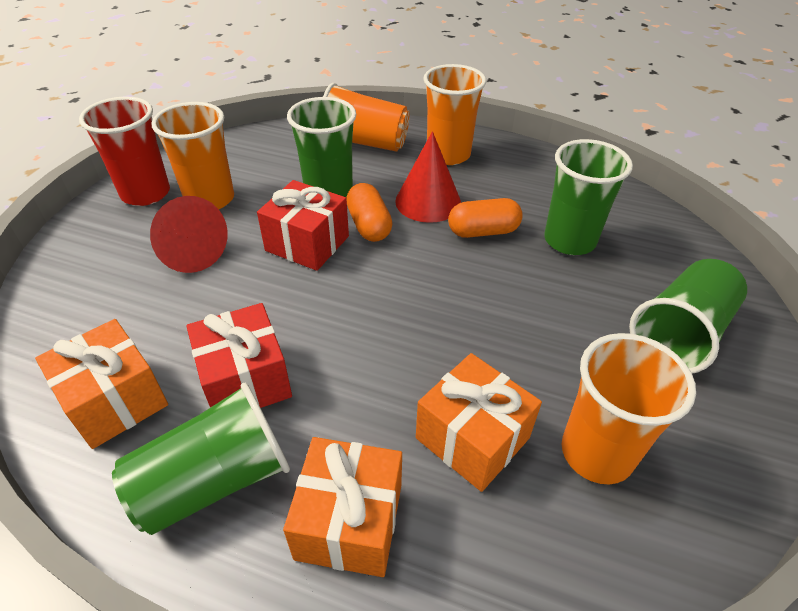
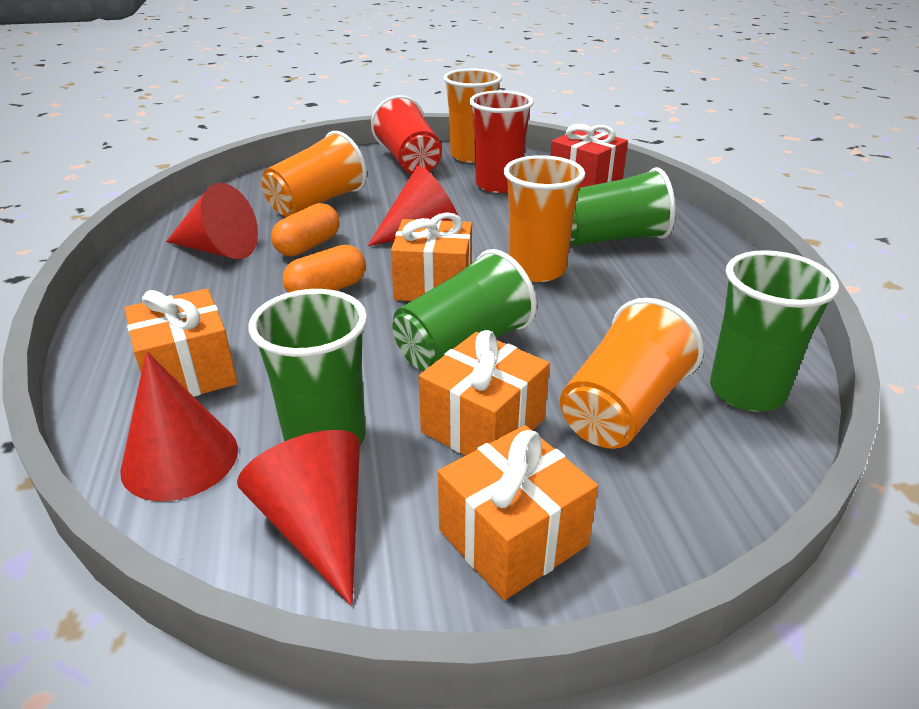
orange gift: [35,319,168,449] [283,437,402,577] [416,353,542,492] = 3 -> [124,289,237,397] [391,212,472,301] [419,330,550,456] [438,425,598,600] = 4
red cone: [150,196,228,273] [395,131,461,223] = 2 -> [120,351,238,501] [166,183,258,259] [237,430,360,606] [368,166,458,246] = 4
red cup: [79,96,170,206] = 1 -> [371,95,442,174] [469,90,534,193] = 2
red gift: [186,303,292,408] [257,180,349,271] = 2 -> [550,124,628,188] = 1

